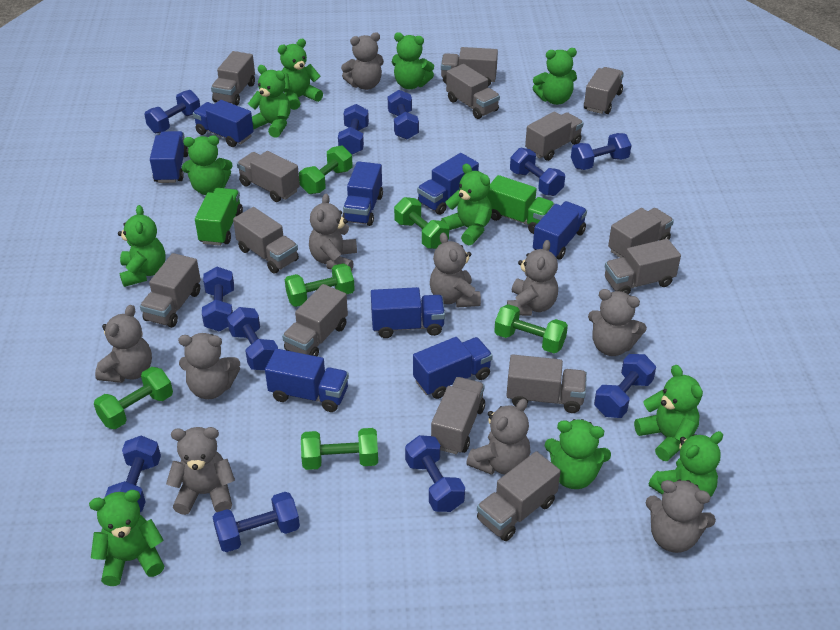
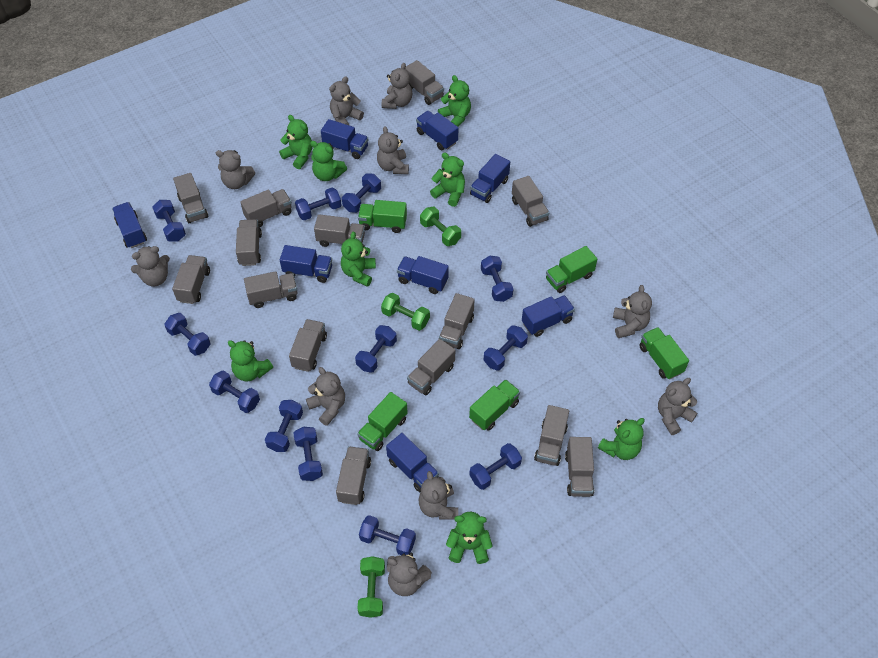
blue dumbbell: [105,436,161,512] [144,90,200,133] [202,267,234,332] [213,492,300,552] [227,307,278,370] [338,104,369,154] [388,90,419,139] [405,435,465,512] [510,148,565,196] [571,133,631,170] [594,354,656,418] = 11 -> [152,200,186,241] [164,313,211,356] [209,370,260,413] [265,400,303,452] [293,427,323,481] [295,187,342,220] [342,173,381,213] [355,325,397,372] [359,515,416,555] [469,443,522,490] [481,256,513,302] [484,325,528,371] = 12
green dumbbell: [94,367,173,429] [285,263,355,307] [299,145,353,194] [301,428,378,470] [394,197,449,249] [494,304,568,353] = 6 -> [358,556,385,618] [381,293,430,331] [420,207,461,246] = 3
green teddy bear: [89,490,164,586] [118,205,166,287] [182,135,232,195] [248,65,291,138] [278,39,323,110] [392,32,434,89] [441,163,492,245] [533,48,577,105] [545,419,611,489] [634,365,703,461] [649,431,723,497] = 11 -> [228,340,273,382] [279,115,313,169] [310,141,347,181] [341,232,376,287] [430,153,465,207] [438,75,471,127] [446,511,493,564] [598,418,645,460] = 8
green truck: [195,188,243,246] [487,175,555,234] = 2 -> [357,392,408,451] [358,200,407,233] [469,379,520,431] [546,246,597,293] [639,327,689,379] = 5

